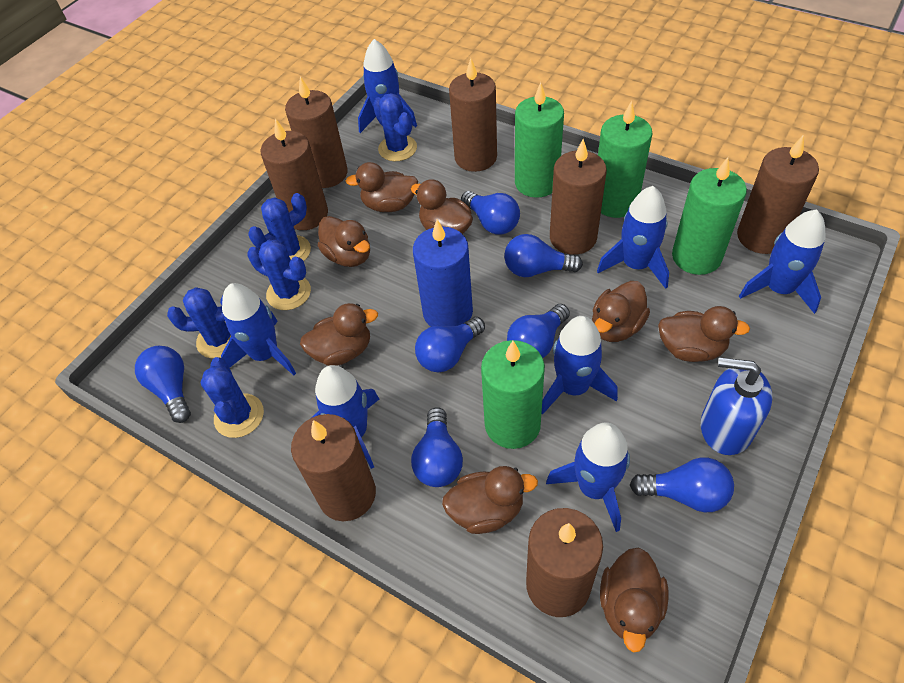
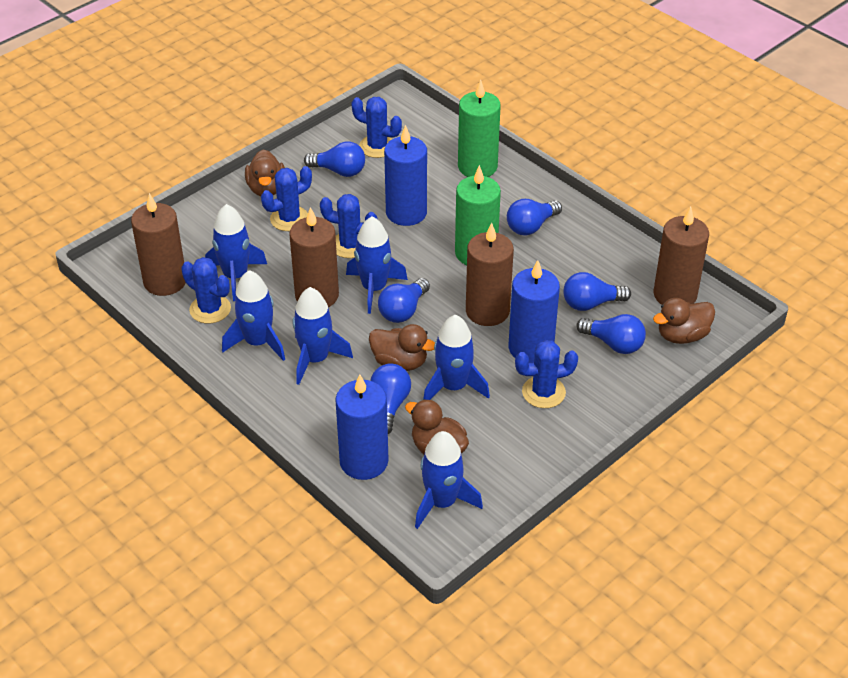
blue candle: [413,219,473,327] = 1 -> [335,374,389,480] [384,125,427,226] [509,260,560,363] = 3
blue light bulb: [135,346,191,423] [411,407,463,487] [415,317,485,372] [461,191,520,234] [504,234,583,277] [507,304,570,358] [630,457,734,512] = 7 -> [304,141,365,177] [370,363,411,434] [378,278,430,323] [507,199,562,235] [563,272,631,311] [576,314,646,354] = 6
blue rocket: [221,283,296,375] [311,365,379,469] [358,39,417,133] [541,316,618,415] [546,422,630,532] [597,186,669,289] [739,210,826,314] = 7 -> [205,204,267,301] [222,270,285,361] [292,287,353,385] [346,217,408,314] [415,431,483,529] [423,315,490,400] = 6
blue soap dispenser: [701,357,773,455] = 1 -> none = 0
brown candle: [260,118,328,230] [285,76,348,188] [291,414,376,521] [449,58,497,172] [526,508,603,617] [550,139,607,255] [737,134,819,254] = 7 -> [131,193,186,296] [289,207,339,307] [466,223,514,326] [653,207,709,305] = 4
brown duck: [300,303,378,366] [318,216,370,267] [346,162,418,212] [411,179,473,234] [442,466,538,534] [592,281,650,342] [600,547,669,652] [658,306,750,362] = 8 -> [245,149,285,196] [369,324,435,371] [405,399,469,455] [653,298,715,344] = 4
green candle: [481,340,545,449] [515,82,564,198] [598,101,652,218] [672,157,747,275] = 4 -> [455,165,501,265] [458,80,501,177] = 2

